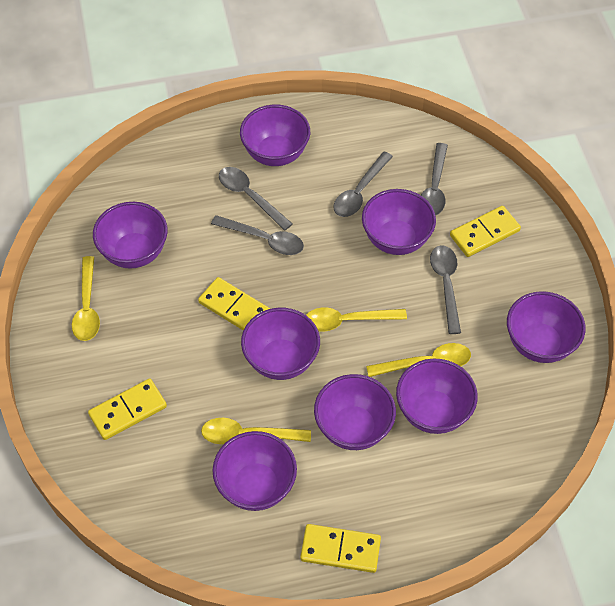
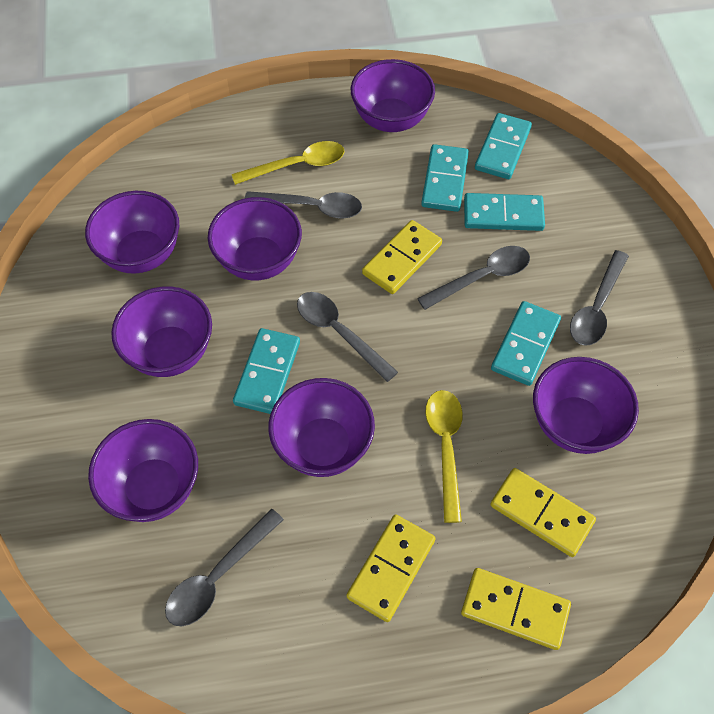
purple bowl: [93,202,168,269] [212,431,297,511] [240,105,310,166] [241,308,320,380] [314,374,396,450] [362,189,436,255] [396,358,478,434] [507,291,586,363] = 8 -> [85,191,179,273] [88,419,198,522] [111,287,212,377] [208,197,302,280] [268,378,375,477] [351,59,435,132] [533,357,639,454] = 7
turquoise domino: none = 0 -> [233,328,300,414] [421,144,469,212] [464,193,545,231] [475,113,532,179] [491,301,561,386] = 5
yellow spoon: [72,256,100,341] [201,418,311,444] [306,308,407,332] [366,343,471,377] = 4 -> [232,141,344,185] [425,390,463,523] = 2

